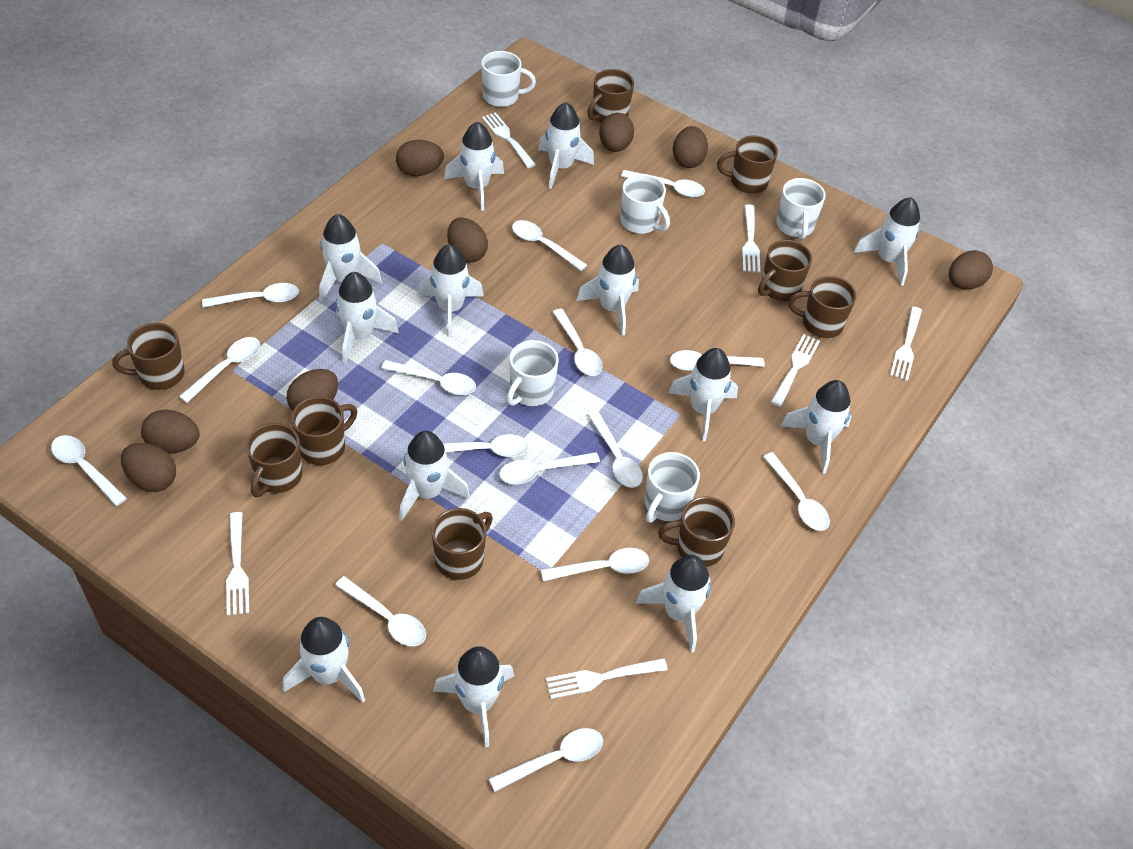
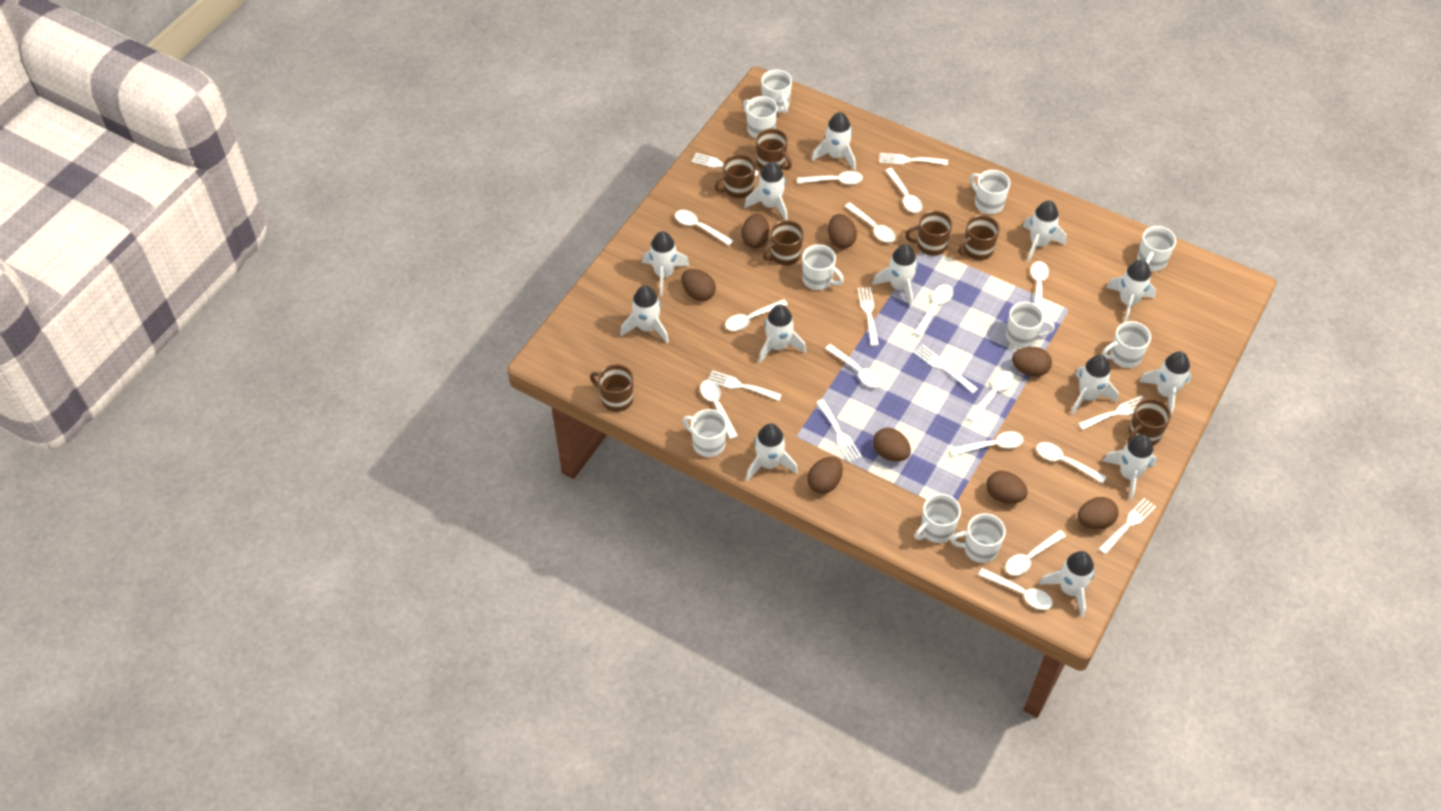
brown mug: [112,323,185,390] [246,423,303,497] [291,396,357,465] [432,508,493,580] [588,69,634,123] [658,497,735,567] [717,136,778,194] [758,240,812,301] [788,276,856,338] = 9 -> [590,364,633,412] [714,154,755,198] [756,128,792,170] [762,220,804,265] [905,211,952,256] [958,215,1000,260] [1127,398,1171,445] = 7
white fork: [226,512,249,616] [482,112,536,168] [546,658,668,699] [742,204,760,273] [771,334,820,407] [890,307,922,381] = 6 -> [691,153,759,176] [708,370,782,401] [816,399,862,462] [858,287,879,346] [879,153,948,165] [913,344,978,393] [1078,396,1143,430] [1099,498,1156,554] = 8
white mug: [481,51,536,107] [507,340,559,406] [620,174,670,234] [645,452,700,523] [776,178,826,240] = 5 -> [682,409,727,457] [743,96,778,138] [761,70,792,113] [802,244,844,290] [915,494,961,543] [951,513,1006,563] [970,170,1010,214] [1006,302,1055,348] [1102,321,1151,368] [1137,226,1176,271] = 10
white spoon: [51,435,127,506] [179,337,260,403] [202,283,299,308] [335,576,426,646] [381,360,476,395] [443,434,529,457] [489,728,603,792] [499,452,600,484] [512,220,588,271] [541,548,649,581] [553,309,602,376] [588,411,643,488] [621,170,705,197] [670,350,765,371] [763,452,830,531] = 15 -> [675,210,734,246] [700,380,738,439] [725,299,788,331] [797,171,863,185] [825,344,882,388] [844,203,896,243] [885,168,923,213] [914,284,953,336] [950,431,1023,456] [967,371,1015,422] [978,568,1053,610] [1005,530,1066,576] [1030,261,1049,310] [1036,442,1106,483] = 14

